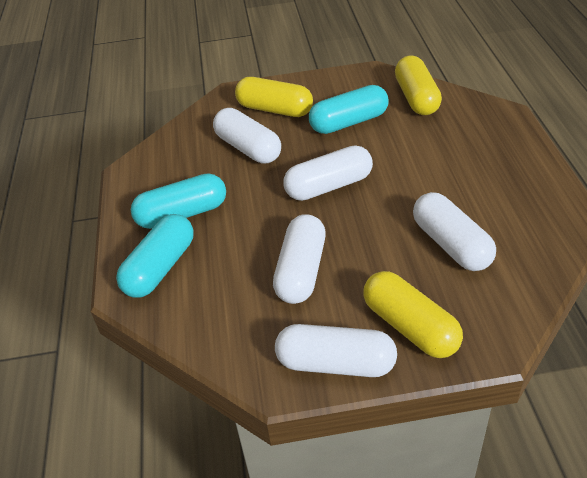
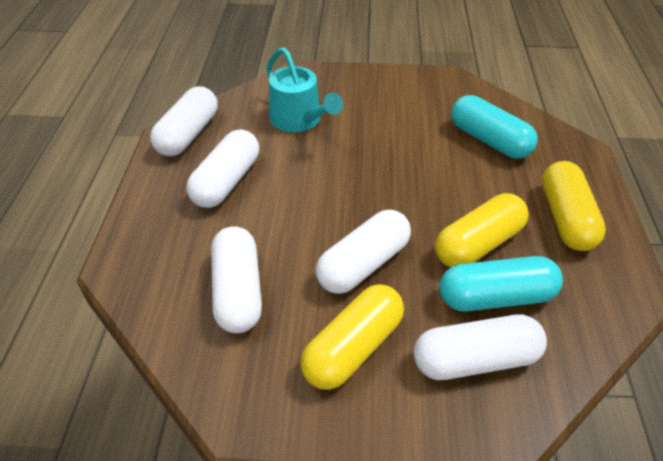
turquoise capsule: [116,214,194,298] [131,173,226,229] [309,85,389,134] = 3 -> [439,256,563,312] [451,95,538,159] = 2
turquoise watering can: none = 0 -> [267,47,343,133] = 1

